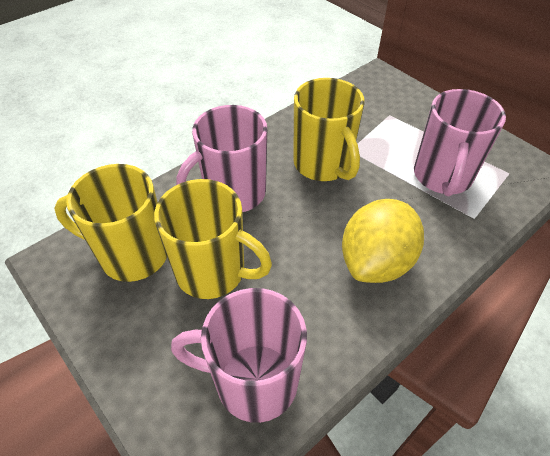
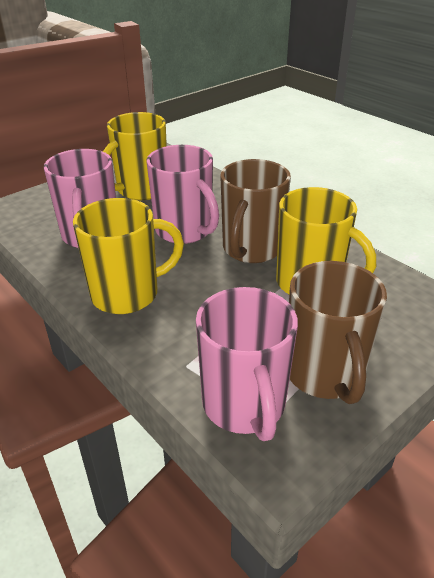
brown mug: none = 0 -> [220,159,291,263] [289,261,387,404] = 2
yellow lemon: [342,199,424,283] = 1 -> none = 0

